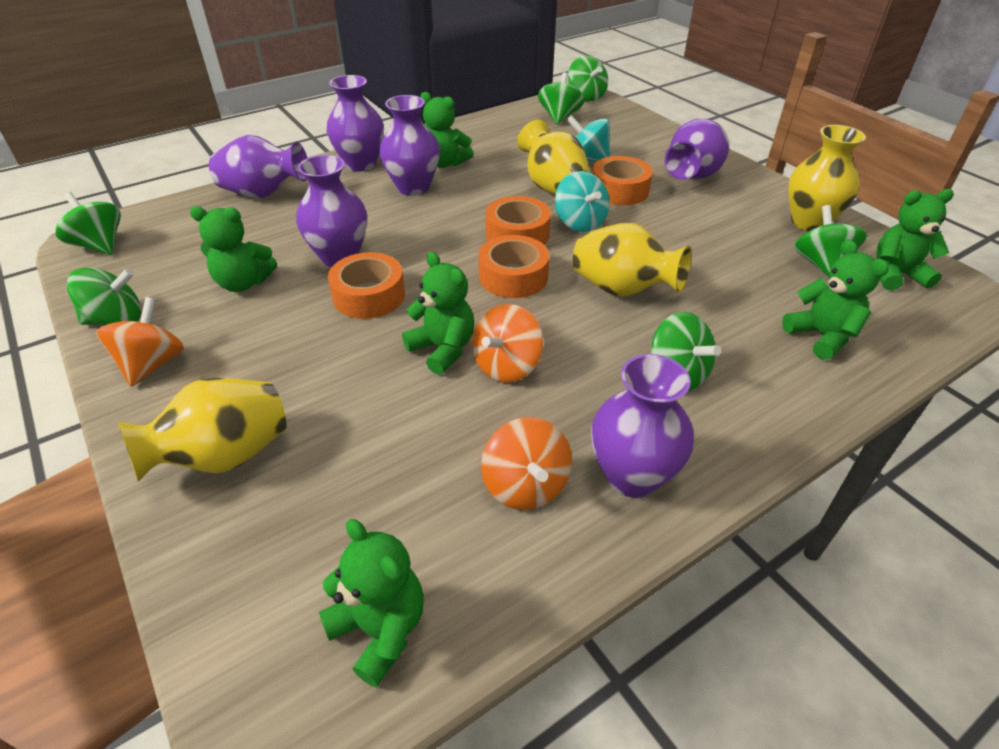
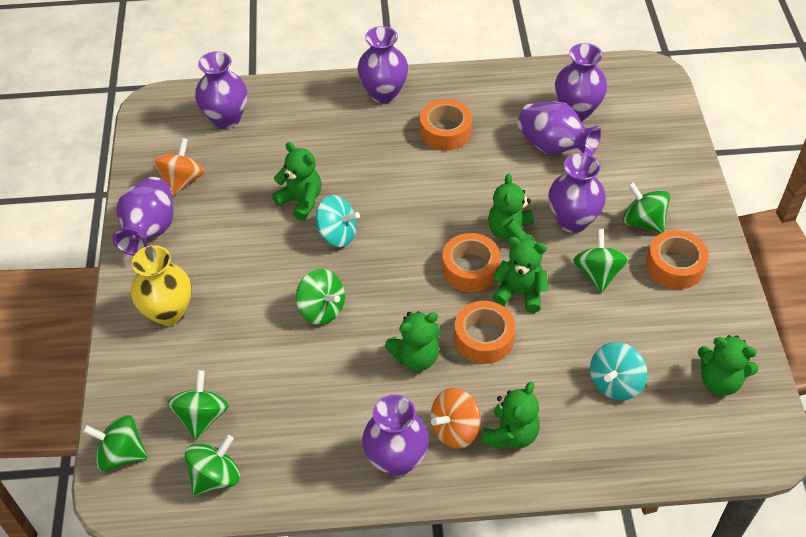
orange spinning top: [96,297,184,387] [472,304,543,383] [481,417,572,510] = 3 -> [153,138,204,196] [431,388,481,449] = 2
purple vase: [209,135,307,198] [296,155,367,267] [327,75,384,171] [380,95,440,196] [591,354,694,498] [665,119,729,179] = 6 -> [112,177,174,256] [195,51,247,129] [357,26,409,103] [362,395,429,477] [518,101,601,155] [548,153,606,233] [555,43,607,121] = 7
yellow vase: [118,378,287,482] [517,120,590,194] [573,223,691,297] [788,125,866,231] = 4 -> [131,245,192,326] = 1

